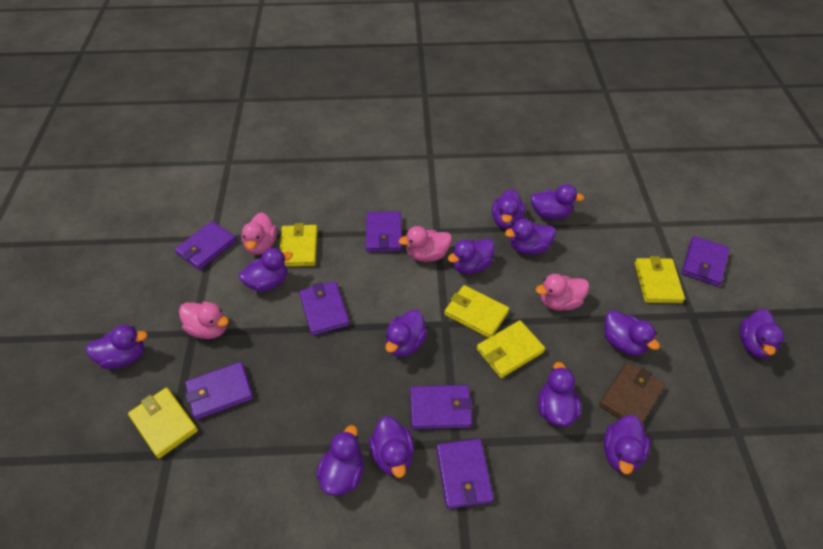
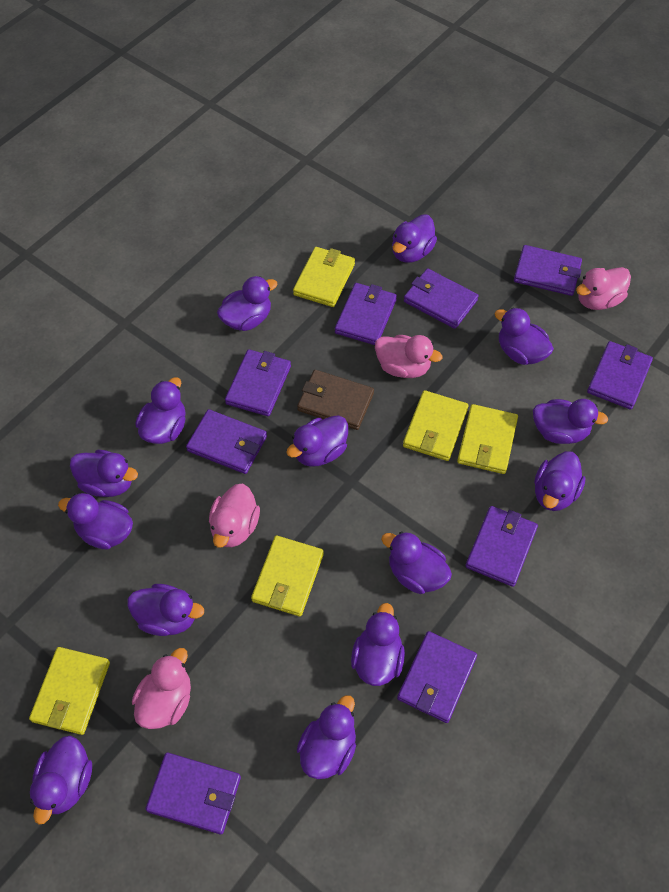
purple duck: [85,325,147,369] [239,248,293,292] [316,425,364,496] [369,416,414,478] [385,310,427,357] [448,238,495,274] [492,189,525,229] [505,219,556,255] [531,184,584,220] [538,362,581,427] [604,310,660,355] [604,415,650,474] [740,309,784,358] = 13 -> [30,736,92,825] [58,493,133,550] [70,450,138,497] [128,584,204,636] [135,377,186,444] [217,276,277,331] [286,415,348,467] [297,695,356,779] [351,603,405,686] [381,531,452,594] [392,214,437,263] [495,308,554,365] [533,399,608,444] [534,451,586,511] = 14
purple wallet: [175,221,236,270] [185,362,253,420] [299,281,350,336] [366,211,402,252] [410,385,473,429] [436,439,494,509] [682,236,730,286] = 7 -> [146,753,241,835] [186,409,267,474] [225,349,291,416] [335,283,397,345] [397,631,477,723] [404,268,478,329] [465,506,538,587] [514,245,582,296] [587,341,653,410] = 9

